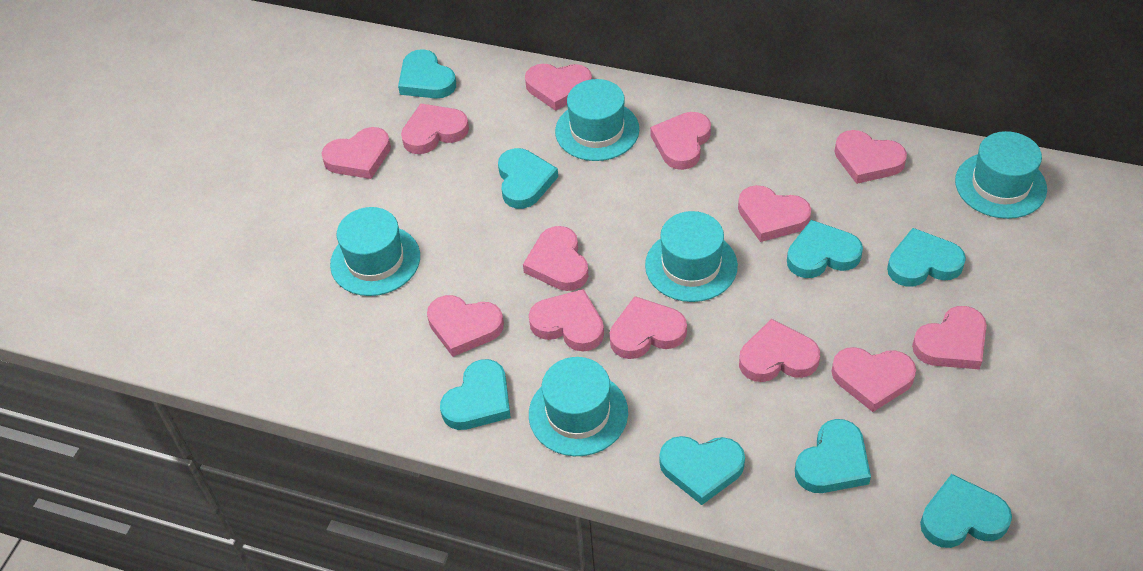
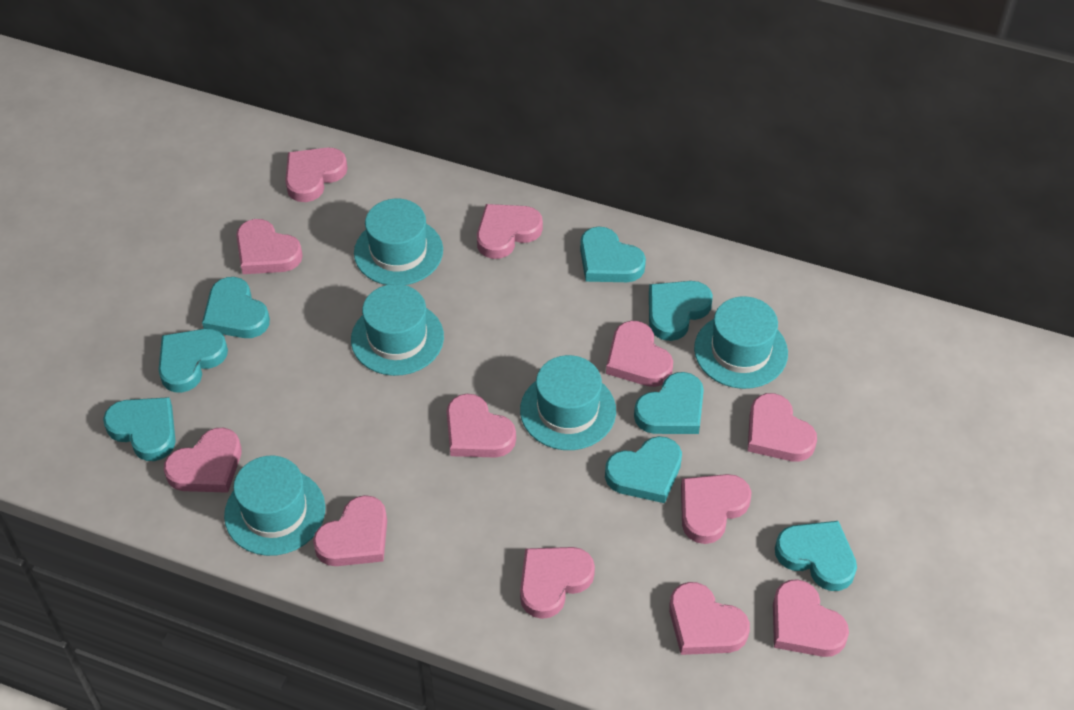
pink heart: [321,127,391,179] [401,103,469,154] [427,295,504,357] [523,226,589,291] [525,64,592,111] [529,289,604,351] [610,296,687,359] [650,112,711,170] [738,185,811,242] [739,319,820,382] [831,347,916,412] [835,130,907,184] [912,306,987,370] = 13 -> [164,428,242,493] [236,219,303,274] [285,147,348,202] [313,495,387,566] [447,394,516,458] [477,204,543,259] [520,547,595,619] [606,321,673,387] [669,582,750,655] [681,474,751,544] [747,393,817,462] [773,579,849,657] = 12

